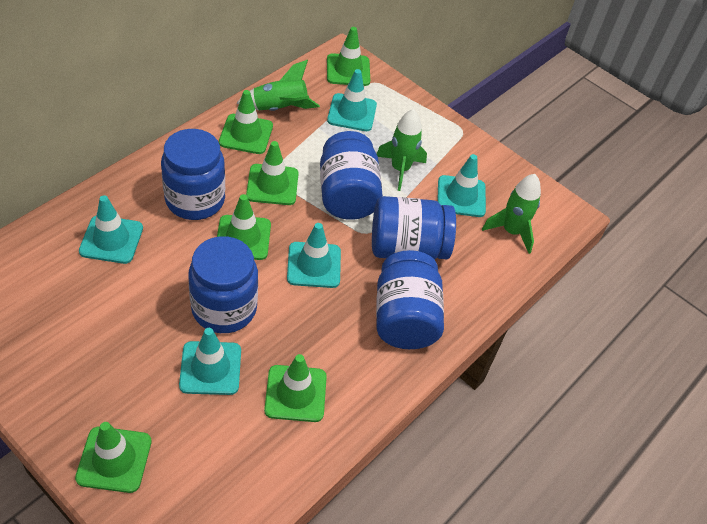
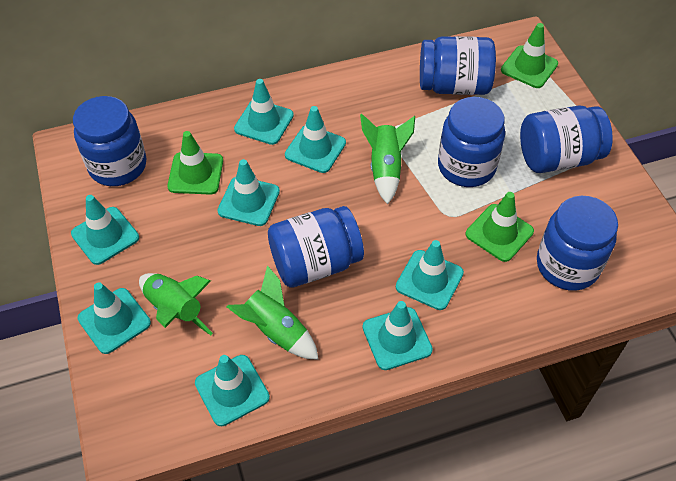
blue jar: [161,129,225,220] [188,236,258,333] [320,131,383,220] [372,196,456,260] [376,250,444,349] = 5 -> [73,96,147,186] [268,206,364,288] [420,36,496,95] [438,97,505,187] [520,105,613,173] [537,196,618,291] = 6
green traffic cone: [75,422,152,493] [217,194,271,260] [219,90,273,154] [246,141,299,205] [264,354,327,422] [327,27,370,86] = 6 -> [167,131,223,195] [466,192,534,262] [501,23,558,88] = 3
turquoise traffic cone: [79,195,143,264] [179,328,241,395] [287,223,341,288] [327,69,377,131] [437,154,486,217] = 5 -> [71,195,139,265] [78,282,151,354] [195,355,270,426] [217,159,280,226] [234,79,294,145] [285,106,346,173] [363,301,433,370] [396,240,464,310] = 8

